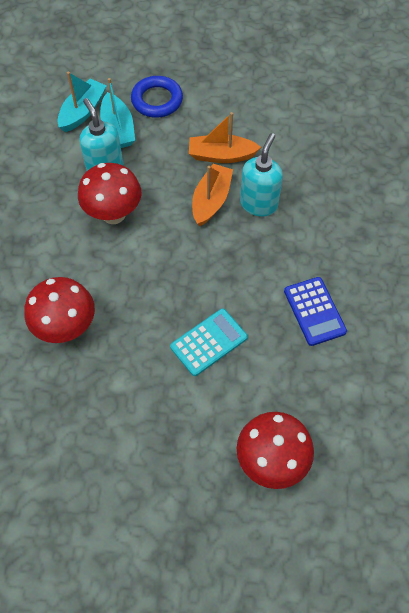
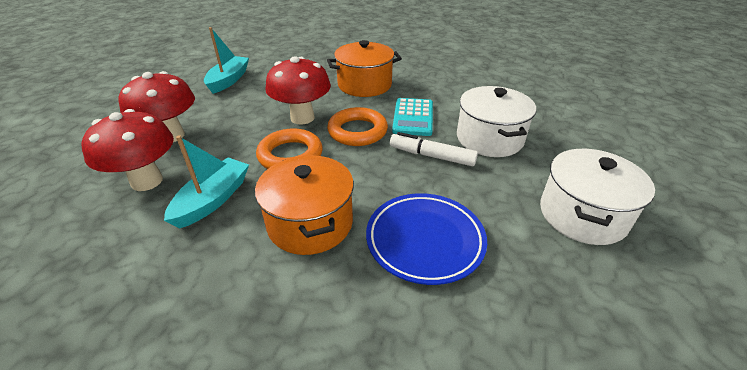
blue calculator: [284,277,347,346] = 1 -> none = 0
blue plate: none = 0 -> [366,193,487,285] = 1
blue ring: [131,76,183,118] = 1 -> none = 0
orange boat: [189,112,261,163] [192,164,233,226] = 2 -> none = 0
orange pot: none = 0 -> [255,155,354,255] [327,40,402,97] = 2
orange ring: none = 0 -> [256,128,323,169] [327,107,388,146] = 2
turquoise soap dispenser: [80,98,124,171] [240,133,283,217] = 2 -> none = 0
white marker: none = 0 -> [390,132,478,166] = 1
white pot: none = 0 -> [457,86,536,157] [540,149,655,245] = 2

